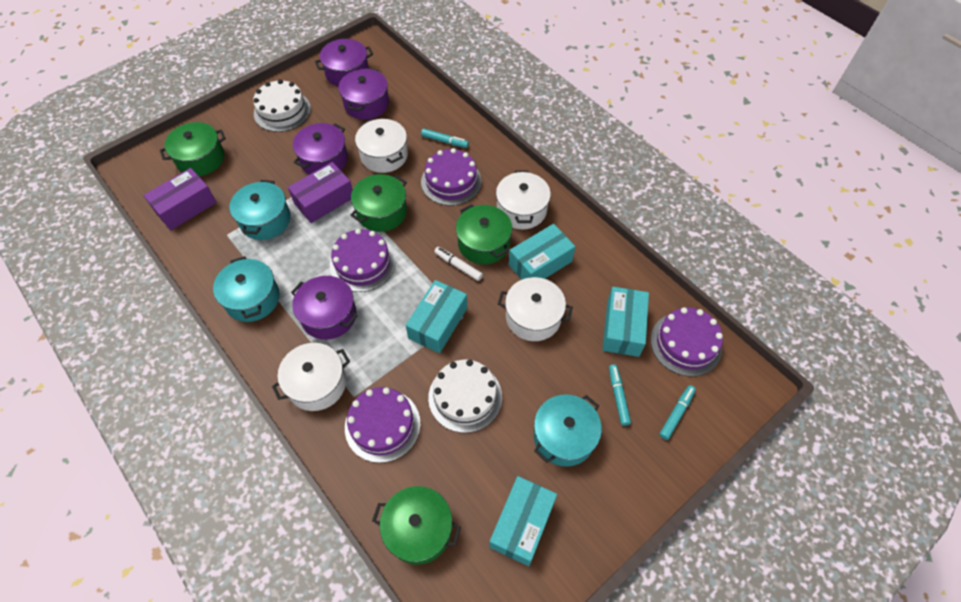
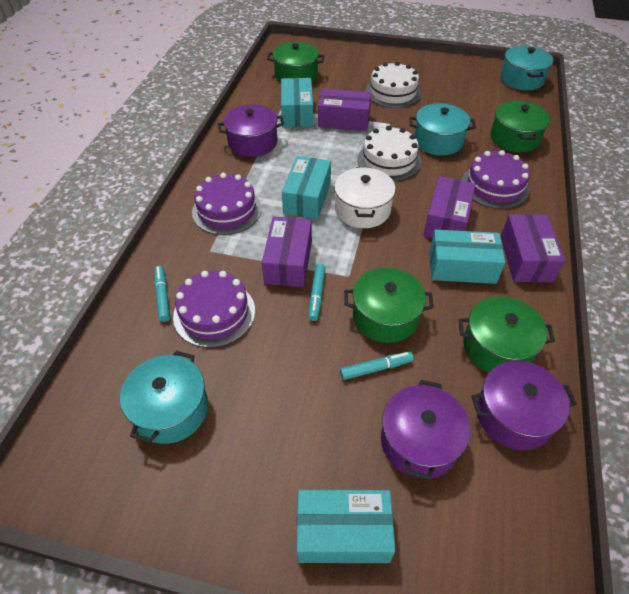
purple box: [143,168,217,230] [288,162,353,223] = 2 -> [262,216,312,287] [318,89,371,131] [424,176,476,238] [501,214,565,282] = 4
purple cake: [330,229,396,292] [345,387,421,463] [421,148,482,206] [650,307,723,377] = 4 -> [173,271,255,348] [192,173,262,235] [462,150,530,209] = 3
purple pot: [291,276,358,340] [293,123,348,175] [315,39,373,87] [339,68,389,120] = 4 -> [218,104,284,157] [381,380,470,480] [471,361,577,450] = 3
white marker: [434,247,483,281] = 1 -> none = 0
white pot: [272,343,350,411] [355,119,408,173] [496,170,551,229] [498,277,573,341] = 4 -> [334,167,396,228] = 1

